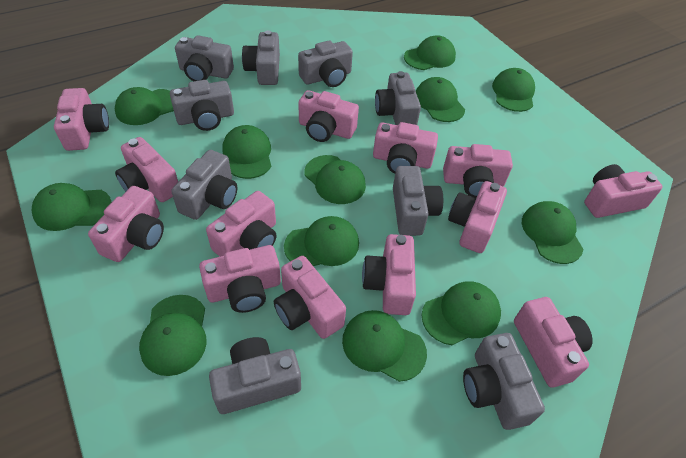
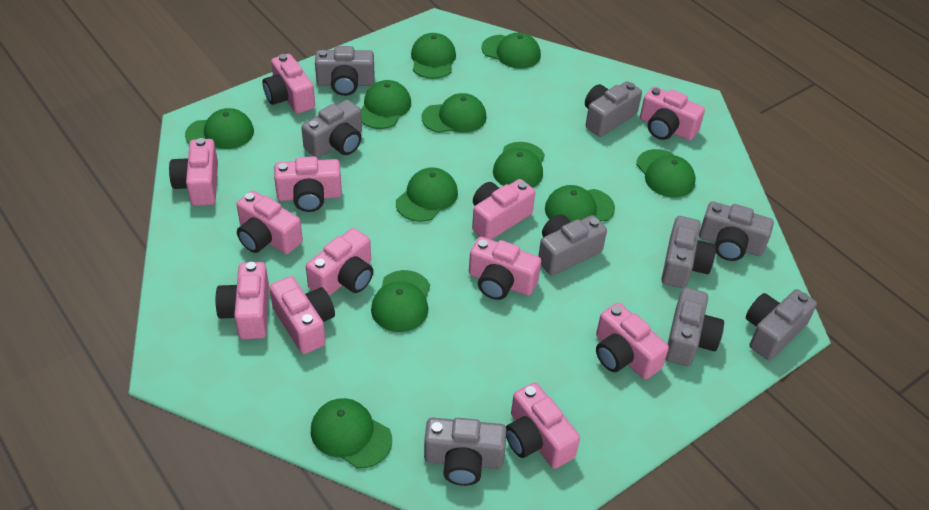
green cap: [32,183,111,231] [115,87,174,125] [139,295,207,376] [222,125,271,179] [284,216,359,266] [304,155,366,204] [342,310,427,382] [404,35,456,70] [416,77,465,122] [422,281,501,345] [492,68,535,112] [522,201,583,264] = 12 -> [185,108,254,149] [311,398,392,468] [361,80,411,129] [371,270,430,332] [396,168,458,222] [411,33,456,79] [421,93,487,133] [481,33,541,69] [493,142,545,188] [545,185,615,222] [636,149,696,197] = 11
pink camera: [54,88,109,151] [88,186,164,262] [115,137,178,202] [199,245,281,313] [206,191,276,257] [274,256,346,339] [298,90,359,142] [362,234,416,315] [373,122,438,174] [443,144,513,198] [448,181,507,253] [514,297,592,388] [584,164,663,218] = 13 -> [169,138,218,206] [215,262,269,339] [236,190,303,254] [263,54,315,114] [269,276,335,354] [274,156,342,212] [306,228,373,296] [469,237,541,300] [472,179,535,240] [506,382,580,469] [596,303,669,380] [640,86,705,141] = 12

